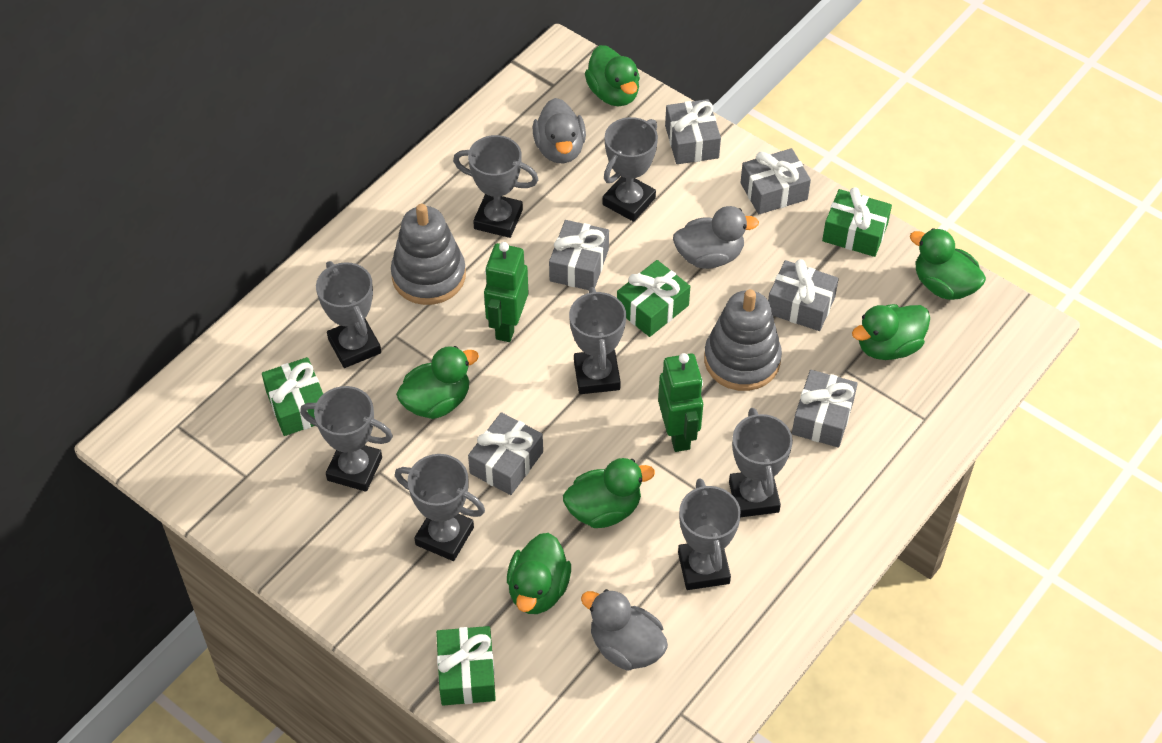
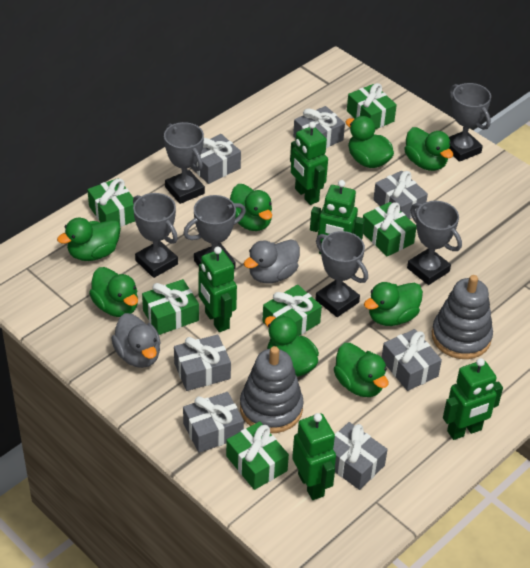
green duck: [396,346,479,419] [507,533,571,614] [563,458,655,528] [585,45,640,106] [852,304,930,360] [910,228,986,300] = 6 -> [57,218,121,261] [89,267,138,317] [230,184,272,231] [265,316,319,377] [334,343,389,397] [346,116,394,168] [364,282,423,326] [404,127,453,171] = 8
green gift: [262,357,323,436] [436,626,496,705] [617,260,691,337] [822,187,892,257] = 4 -> [87,178,135,227] [142,279,199,335] [226,421,289,490] [262,285,322,336] [347,83,397,130] [363,202,417,257] = 6
green robot: [484,242,528,342] [658,353,703,452] = 2 -> [198,247,237,332] [290,122,328,205] [292,413,336,500] [310,180,365,254] [443,358,503,440] = 5
grey duck: [532,98,586,163] [581,589,668,671] [673,206,759,269] = 3 -> [111,313,161,368] [244,240,300,284] = 2
grey gift: [468,412,543,495] [549,220,609,290] [665,99,721,164] [740,148,811,214] [768,259,839,331] [792,370,858,447] = 6 -> [174,334,231,391] [183,392,244,453] [190,134,241,184] [293,106,345,148] [333,422,388,490] [373,171,428,219] [382,329,442,391] = 7
grey trophy: [300,386,393,492] [316,261,381,368] [395,454,485,561] [453,135,538,238] [569,287,626,394] [603,117,658,222] [678,478,741,590] [729,408,793,517] = 8 -> [133,193,178,278] [164,122,205,204] [183,195,246,269] [315,231,368,317] [407,201,462,285] [449,83,491,162] = 6

